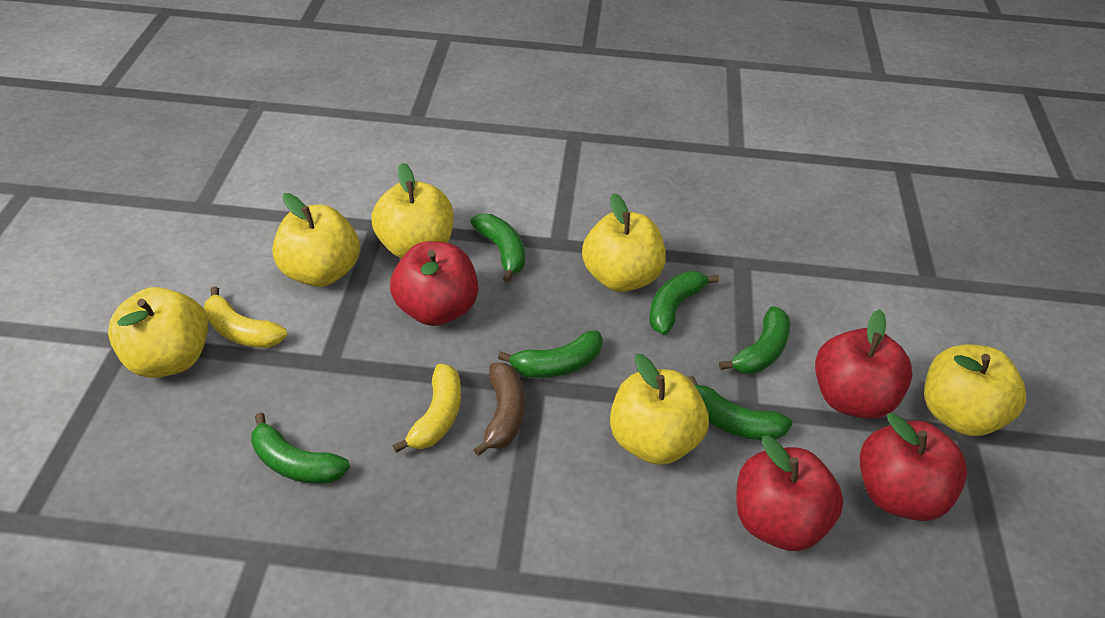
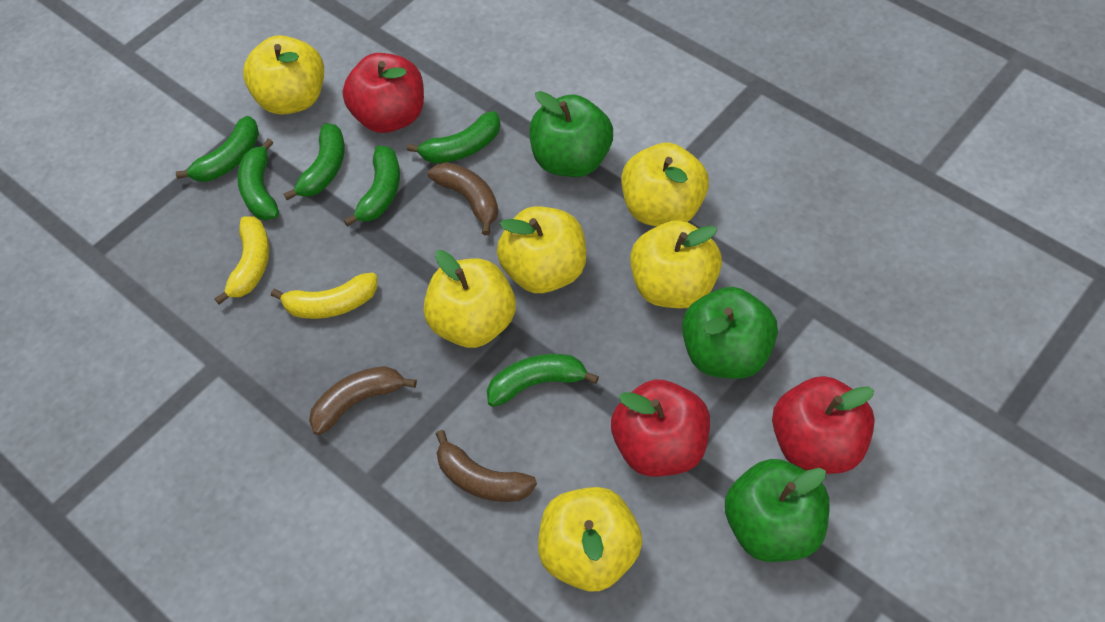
brown banana: [473,363,525,456] = 1 -> [309,366,417,435] [428,162,498,235] [436,430,537,502] = 3
green apple: none = 0 -> [529,91,613,177] [682,287,778,379] [725,459,830,562] = 3
red apple: [390,241,478,326] [736,436,844,551] [815,309,913,419] [859,413,967,521] = 4 -> [342,53,424,133] [611,379,710,477] [772,376,875,474] = 3

